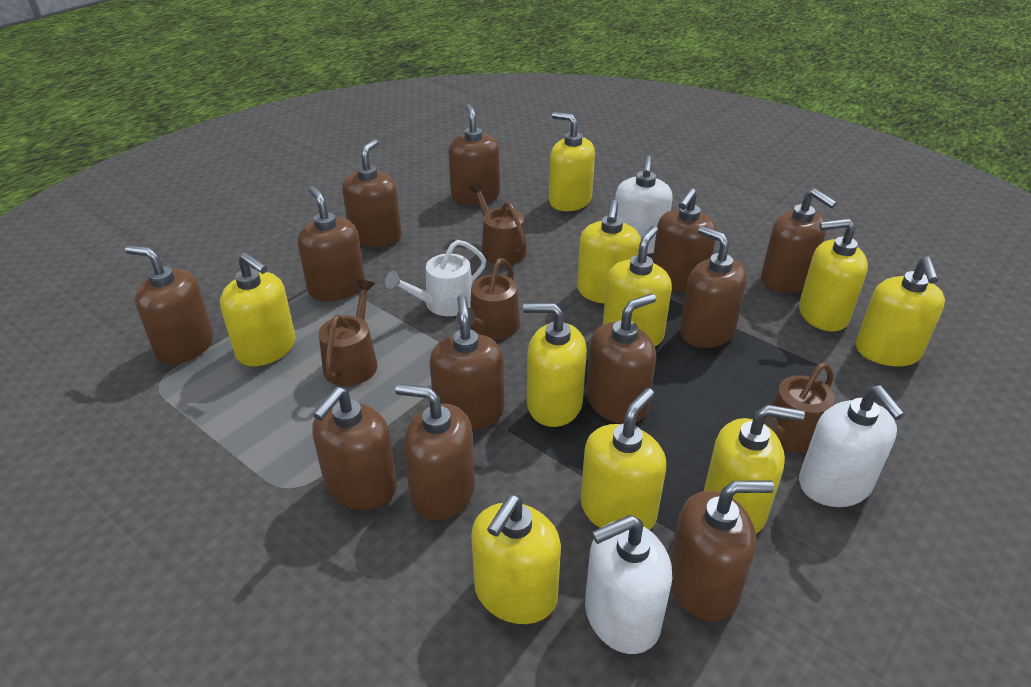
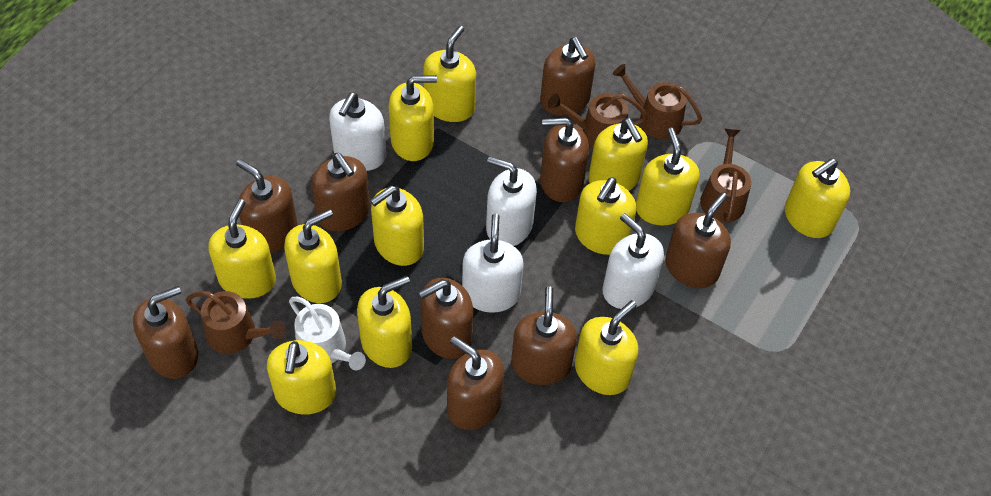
brown soap dispenser: [125,245,213,364] [298,186,365,301] [312,387,397,510] [342,139,402,247] [395,384,475,520] [429,295,504,430] [448,104,500,205] [586,293,656,424] [653,188,717,292] [670,481,774,622] [680,226,747,348] [761,188,837,293] = 12 -> [133,286,198,379] [236,159,298,253] [311,153,370,232] [418,278,473,359] [447,336,504,430] [511,286,577,385] [540,37,596,116] [540,118,589,202] [665,192,731,288] = 9
white soap dispenser: [585,515,672,654] [615,156,673,254] [799,385,905,507] = 3 -> [329,93,386,171] [462,214,524,313] [486,156,537,246] [602,213,664,309] = 4
yellow soap dispenser: [220,252,296,366] [471,495,561,624] [523,303,587,427] [549,112,595,211] [577,200,641,304] [580,388,666,530] [603,226,672,346] [704,405,805,534] [799,219,868,332] [856,256,945,366] = 10 -> [208,199,276,299] [267,340,336,415] [284,209,342,303] [357,276,412,368] [370,186,424,266] [389,75,437,161] [423,25,476,122] [575,177,636,255] [575,300,638,395] [588,118,648,191] [636,128,700,226] [785,158,850,238] = 12

